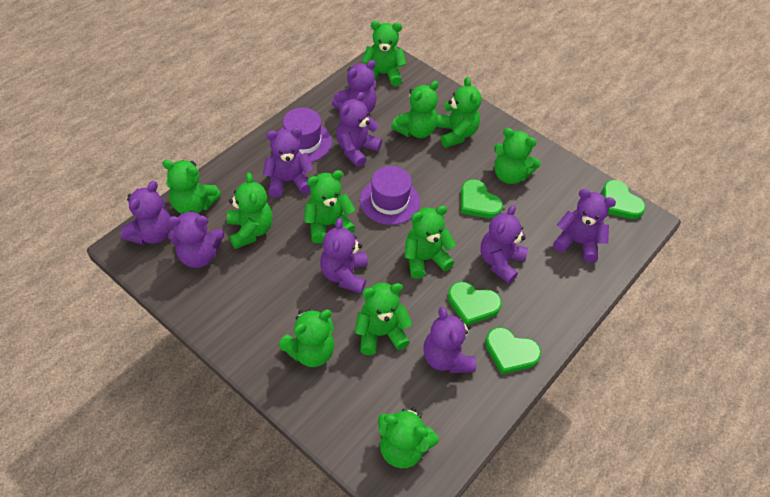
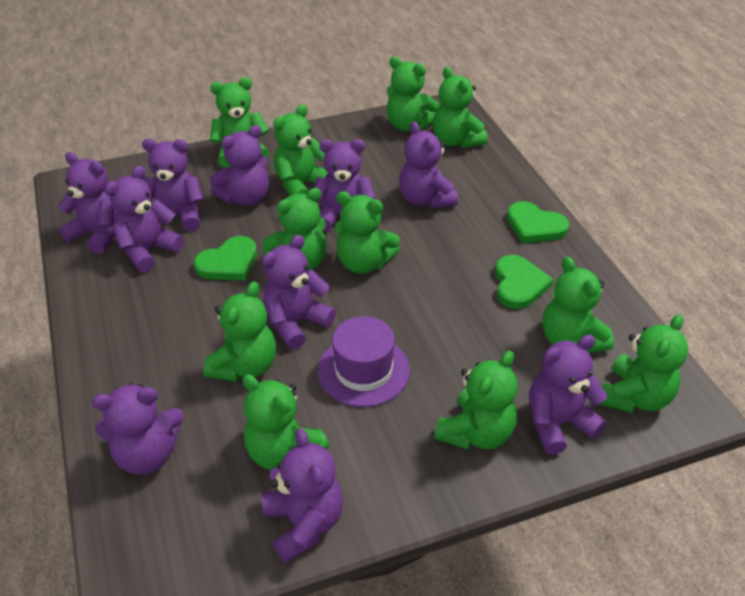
green heart: [448,282,502,325] [461,179,503,218] [485,327,541,374] [602,180,646,219] = 4 -> [194,236,257,280] [495,255,553,309] [507,201,569,243] = 3
purple hat: [280,108,332,162] [360,166,420,225] = 2 -> [318,316,410,407] = 1
purple teddy bear: [121,181,172,245] [168,211,224,268] [263,128,314,197] [320,218,368,293] [332,60,377,113] [336,92,382,167] [423,307,476,373] [481,205,528,284] [553,189,616,263] = 9 -> [58,152,118,254] [92,383,184,475] [104,166,184,272] [142,139,204,231] [210,125,269,206] [262,235,336,350] [262,428,343,563] [314,139,376,231] [399,121,458,209] [529,335,608,455] = 10

